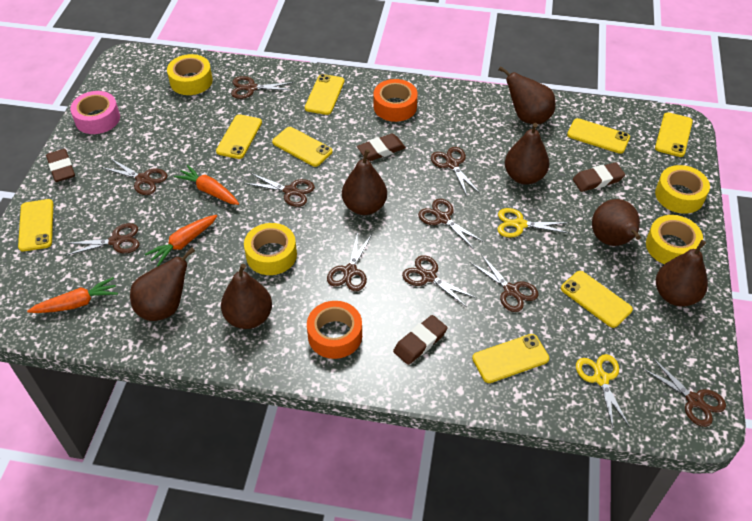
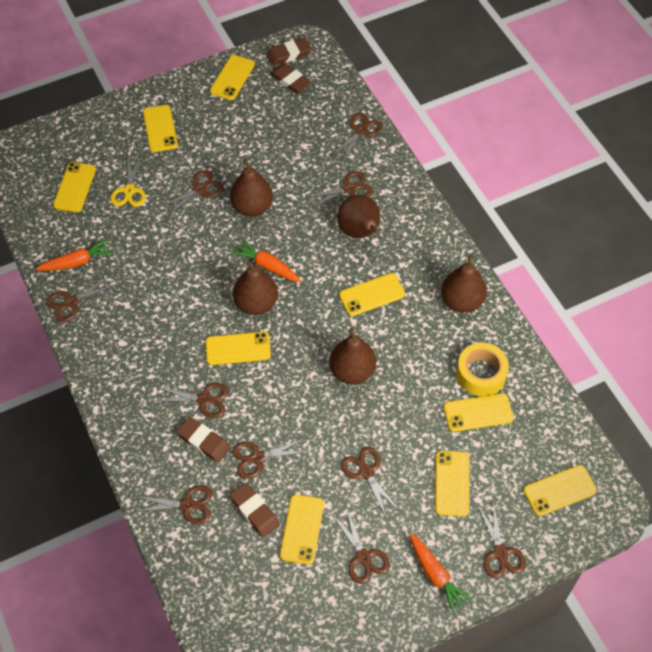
brown pear: [130,248,195,321] [221,264,272,329] [342,149,387,215] [498,66,556,124] [505,123,549,185] [592,199,641,246] [656,240,708,307] = 7 -> [230,159,273,216] [233,261,278,315] [329,328,376,384] [337,195,380,238] [441,255,487,312] = 5
orange tape: [307,301,362,359] [374,79,418,122] = 2 -> none = 0
pink tape: [70,91,120,134] = 1 -> none = 0
yellow phone: [18,199,53,251] [216,114,262,159] [272,127,333,167] [305,74,345,115] [472,334,549,383] [561,271,633,328] [567,118,630,154] [655,112,693,157] = 8 -> [53,162,96,212] [143,105,178,152] [205,332,271,365] [210,55,255,100] [280,494,324,565] [339,273,405,316] [435,451,469,517] [444,393,514,432] [523,465,597,516] = 9
yellow scissors: [498,208,570,238] [576,354,630,428] = 2 -> [110,155,146,207] = 1
yellow tape: [167,54,213,95] [244,223,297,275] [646,215,703,264] [655,165,710,214] = 4 -> [456,343,509,396] = 1

